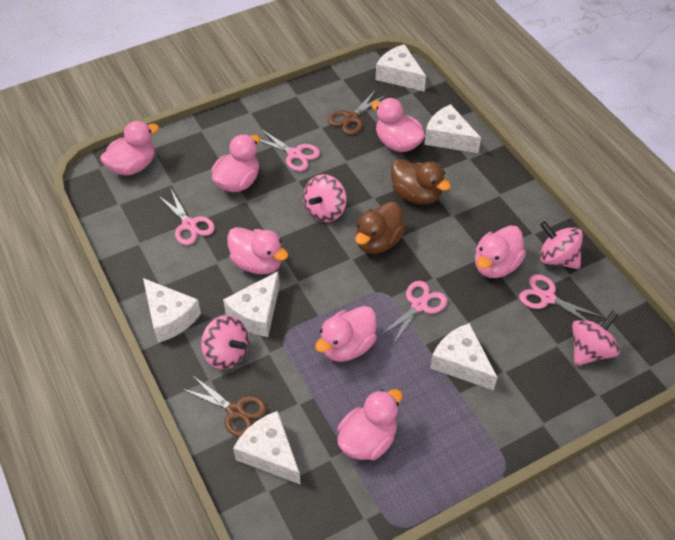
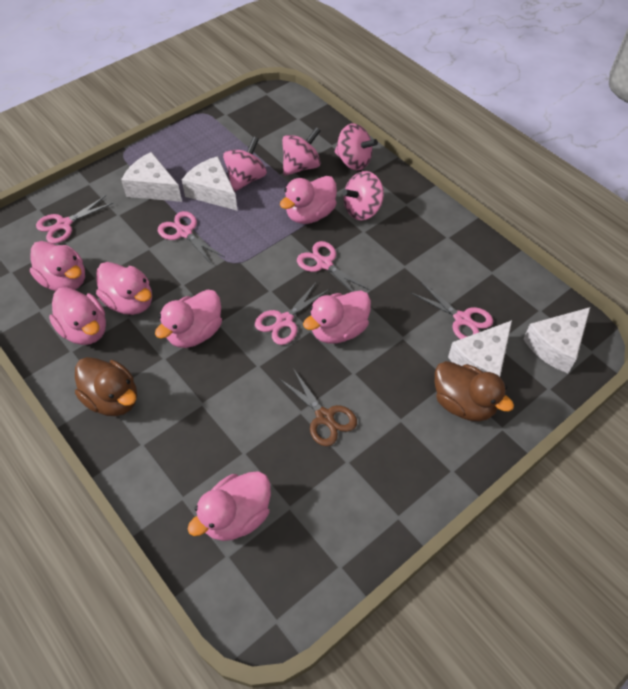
brown scissors: [182,375,267,437] [328,91,386,135] = 2 -> [280,368,357,446] = 1
pink scissors: [159,189,215,245] [260,129,320,171] [378,281,447,346] [519,274,603,321] = 4 -> [36,195,113,244] [158,211,224,265] [255,281,329,345] [297,241,370,292] [411,282,493,339] = 5
white cheese: [143,278,201,343] [223,271,280,337] [233,411,301,485] [376,44,426,91] [424,104,481,153] [430,323,497,391] = 6 -> [121,152,182,202] [182,156,238,211] [448,320,512,377] [523,307,590,373] = 4

